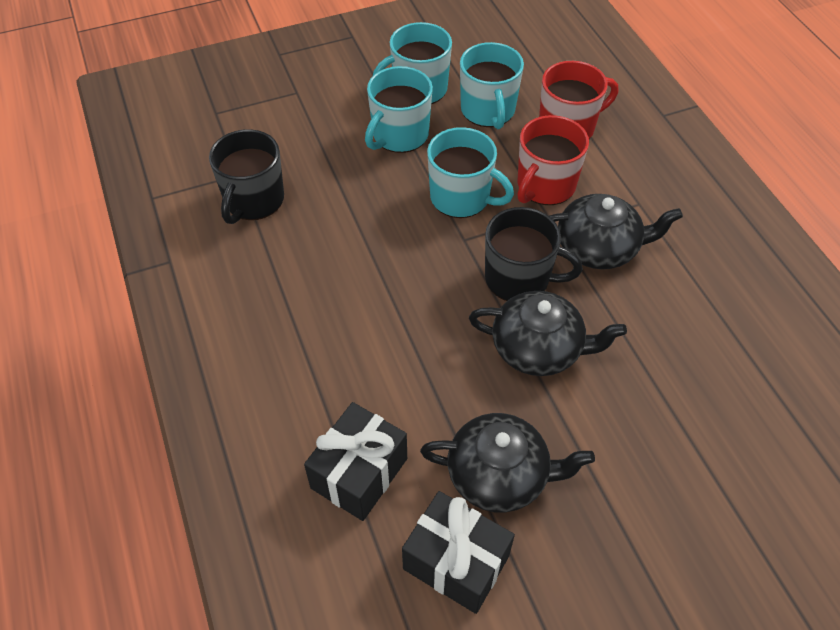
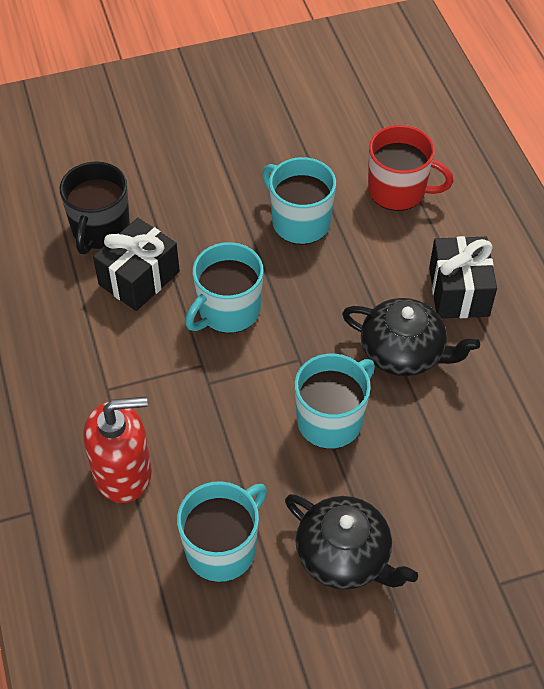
black mug: [209,129,284,224] [485,207,582,301] = 2 -> [60,161,130,254] = 1
black teapot: [420,413,595,513] [469,291,627,376] [549,194,683,269] = 3 -> [285,494,418,590] [342,298,480,376] = 2
red mug: [517,115,589,205] [539,61,618,139] = 2 -> [368,125,454,211] = 1
red soap dispenser: none = 0 -> [83,397,152,503] = 1

